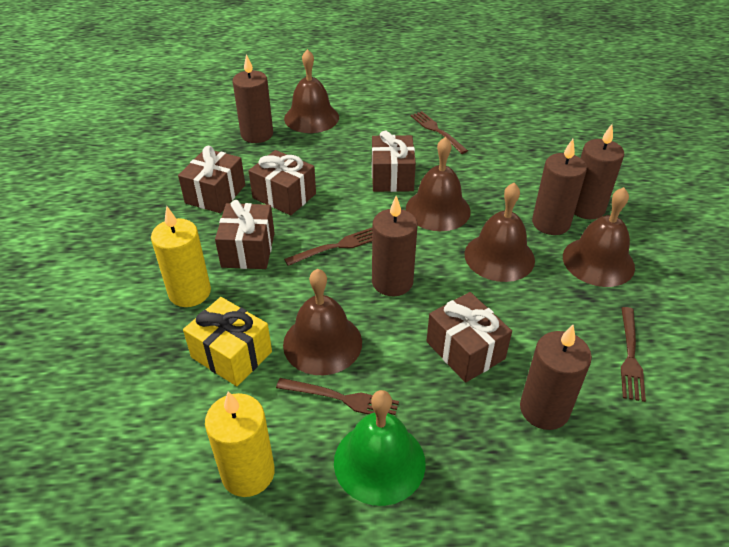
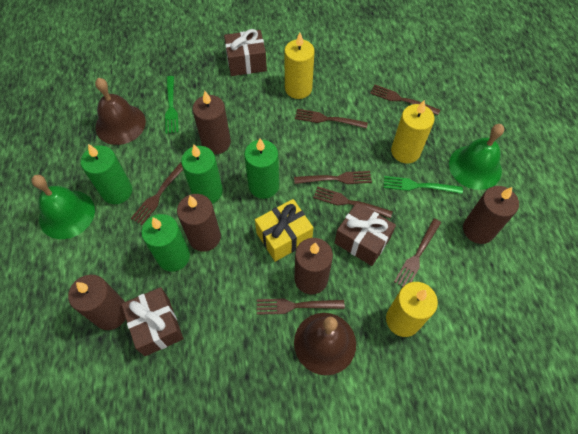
brown bell: [283,268,362,375] [284,49,339,133] [406,137,471,231] [465,183,535,282] [563,187,635,287] = 5 -> [95,78,146,145] [294,313,356,375] = 2
brown fork: [276,378,399,415] [284,228,372,266] [411,111,468,154] [621,307,646,402] = 4 -> [131,162,183,225] [257,299,345,315] [294,171,372,184] [295,109,368,129] [313,187,393,219] [370,85,440,115] [394,218,441,287] = 7
brown gift: [178,146,245,213] [215,200,275,269] [249,150,316,215] [372,131,416,192] [427,292,512,383] = 5 -> [121,287,184,356] [224,29,267,76] [334,202,396,266] = 3
green bell: [334,390,426,506] = 1 -> [31,175,95,239] [449,124,504,190] = 2
green candle: none = 0 -> [81,144,132,204] [141,214,190,272] [181,145,223,204] [244,138,279,199] = 4
green fork: none = 0 -> [165,76,178,134] [384,176,463,194] = 2
yellow candle: [151,206,211,307] [205,391,275,497] = 2 -> [284,33,315,99] [386,282,438,337] [391,100,435,164] = 3

